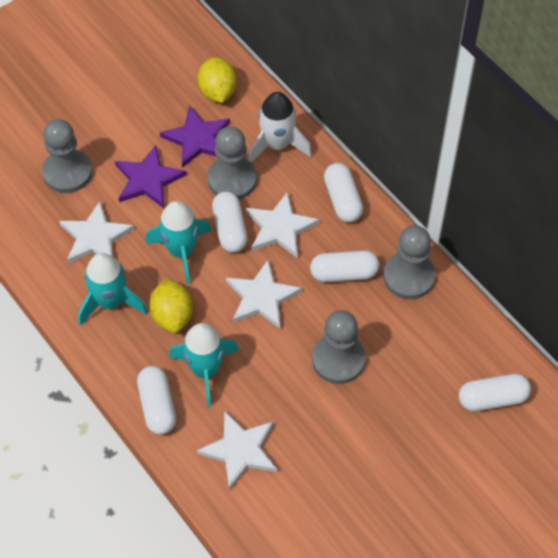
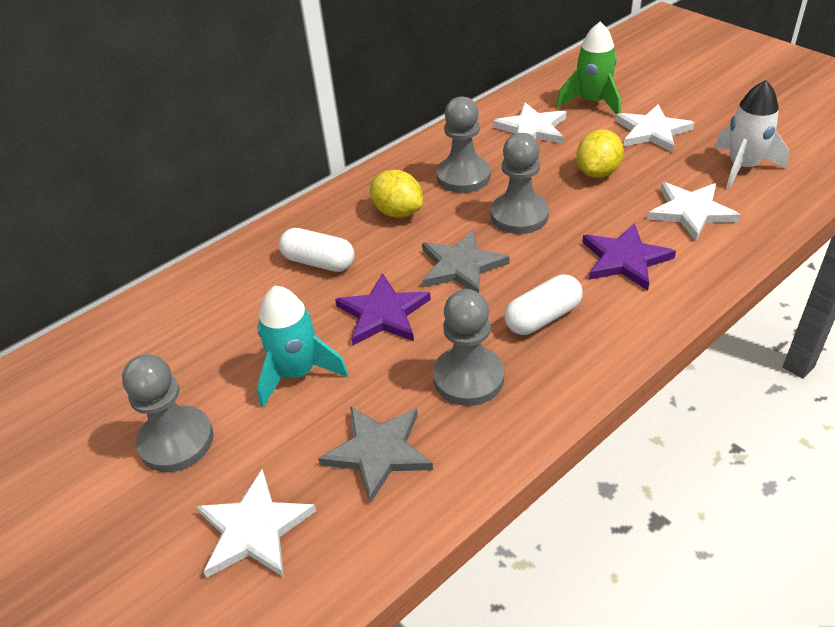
green rocket: none = 0 -> [556,22,621,114] = 1
grey star: none = 0 -> [318,406,433,504] [422,230,510,293] = 2
turquoise rocket: [78,253,147,326] [146,201,211,284] [169,323,239,407] = 3 -> [257,286,348,407] = 1
white capsule: [137,366,176,435] [212,191,248,253] [310,250,379,282] [324,163,363,223] [458,374,531,411] = 5 -> [279,228,354,272] [504,274,583,335] = 2

